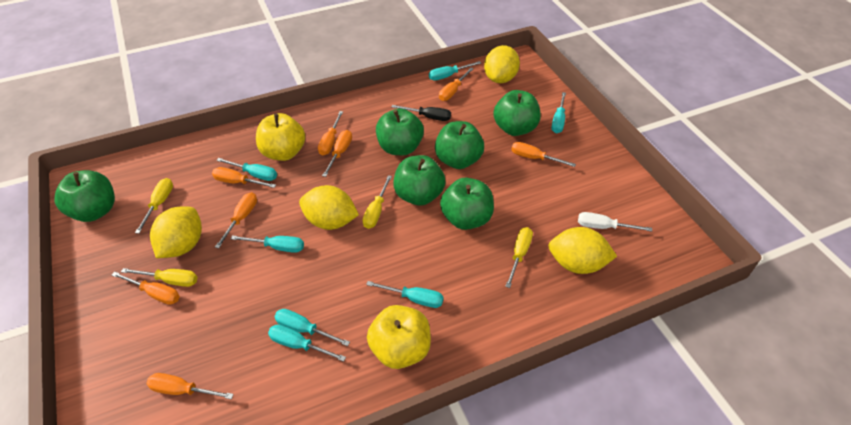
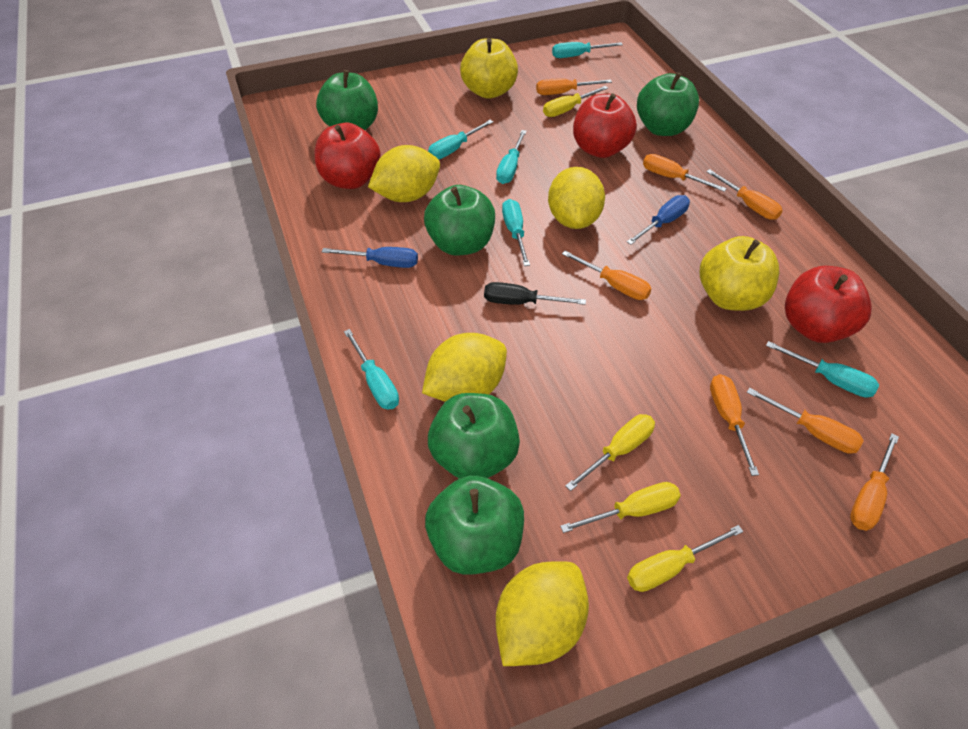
blue screwdriver: none = 0 -> [322,247,418,268] [627,195,690,245] = 2
green apple: [55,170,115,222] [376,108,424,155] [393,155,446,206] [435,121,484,169] [440,178,494,230] [493,90,541,136] = 6 -> [316,70,378,130] [424,185,495,255] [425,475,524,575] [428,393,520,478] [637,72,699,136] = 5
orange screwdriver: [112,272,180,305] [147,373,234,399] [212,167,276,188] [215,192,257,248] [318,111,343,155] [322,130,352,177] [439,68,473,101] [511,142,576,167] = 8 -> [536,78,612,95] [562,251,652,300] [643,154,727,192] [706,169,783,220] [710,374,759,476] [747,388,864,454] [850,433,899,531] = 7
red apple: none = 0 -> [315,123,381,189] [573,93,637,158] [785,266,872,343] = 3
turquoise screwdriver: [216,158,277,181] [231,235,304,253] [268,324,346,362] [274,309,350,346] [366,281,444,308] [429,61,481,81] [551,92,566,133] = 7 -> [344,329,399,410] [428,120,493,160] [496,130,527,184] [502,199,530,266] [552,42,623,58] [766,341,879,398] = 6
white screwdriver: [578,212,652,232] = 1 -> none = 0

